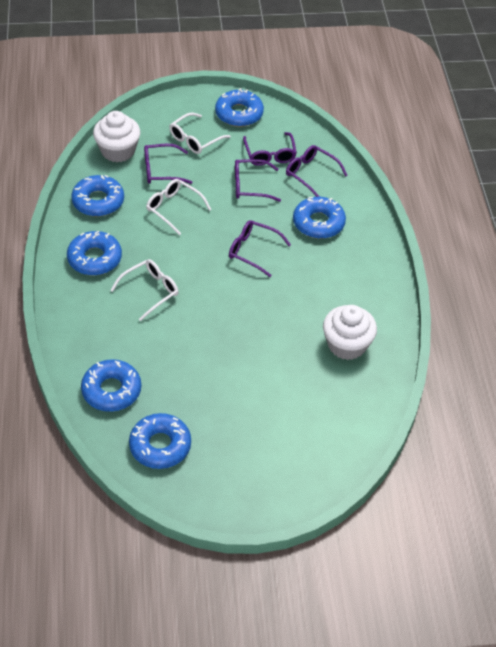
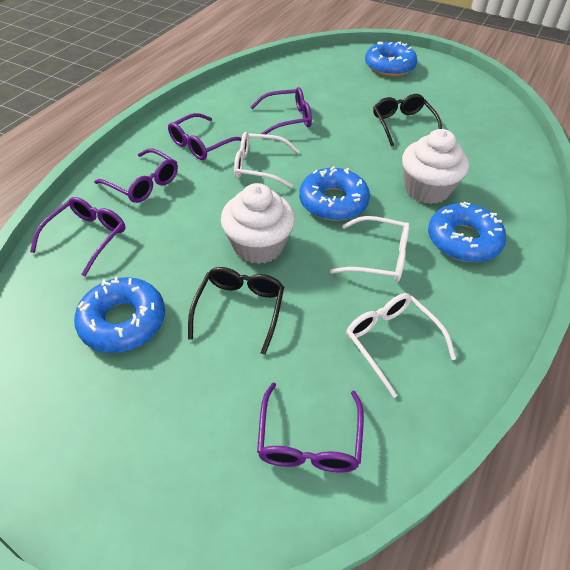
black glasses: none = 0 -> [188,267,284,355] [373,94,442,147] = 2
blue donut: [67,231,122,275] [71,175,124,216] [81,359,141,412] [129,413,191,469] [215,88,264,127] [293,197,346,239] = 6 -> [74,276,165,353] [299,166,370,221] [365,41,418,76] [428,202,506,262] = 4

